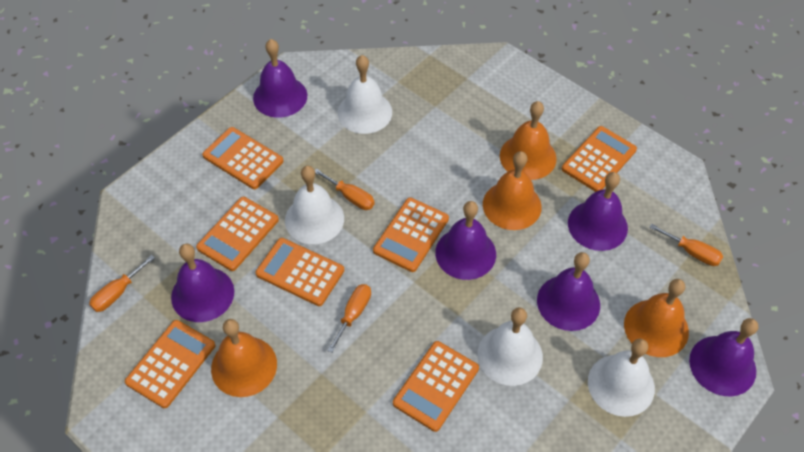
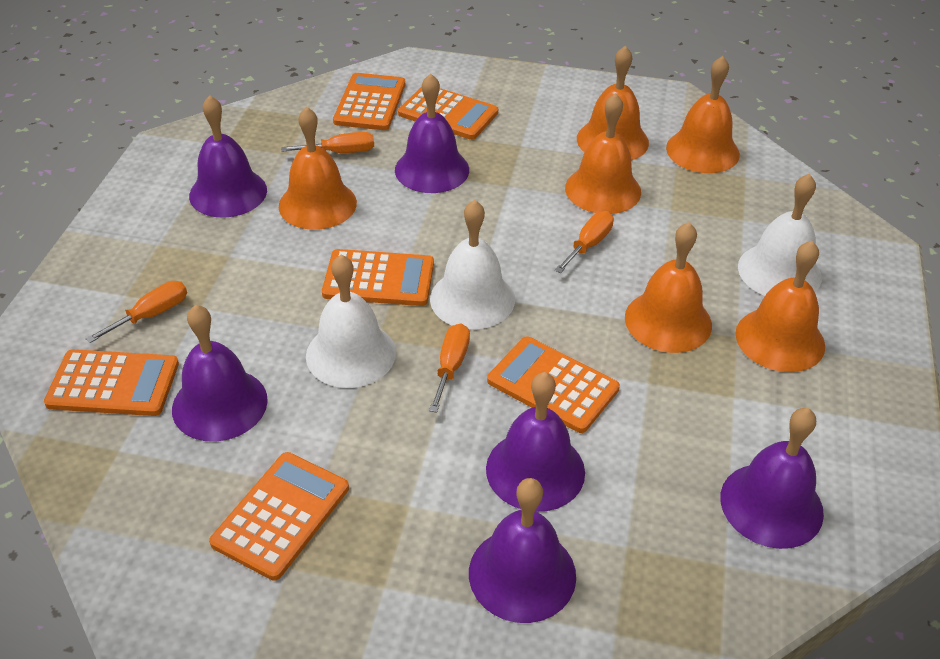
orange bell: [211,319,277,397] [483,151,542,230] [500,101,557,180] [624,279,689,357] = 4 -> [279,107,357,230] [565,93,641,214] [577,46,649,161] [625,222,712,353] [666,56,740,173] [735,241,825,372] = 6
orange calculator: [125,320,215,408] [196,197,279,271] [202,127,283,189] [255,238,344,306] [373,197,449,272] [393,341,479,432] [562,126,637,192] = 7 -> [44,349,179,416] [209,452,349,581] [322,249,434,306] [333,73,405,130] [398,87,498,140] [487,336,620,433] = 6
white bell: [285,166,344,244] [338,55,392,134] [477,307,543,386] [588,339,655,417] = 4 -> [306,255,396,388] [430,200,515,329] [738,173,822,296] = 3

